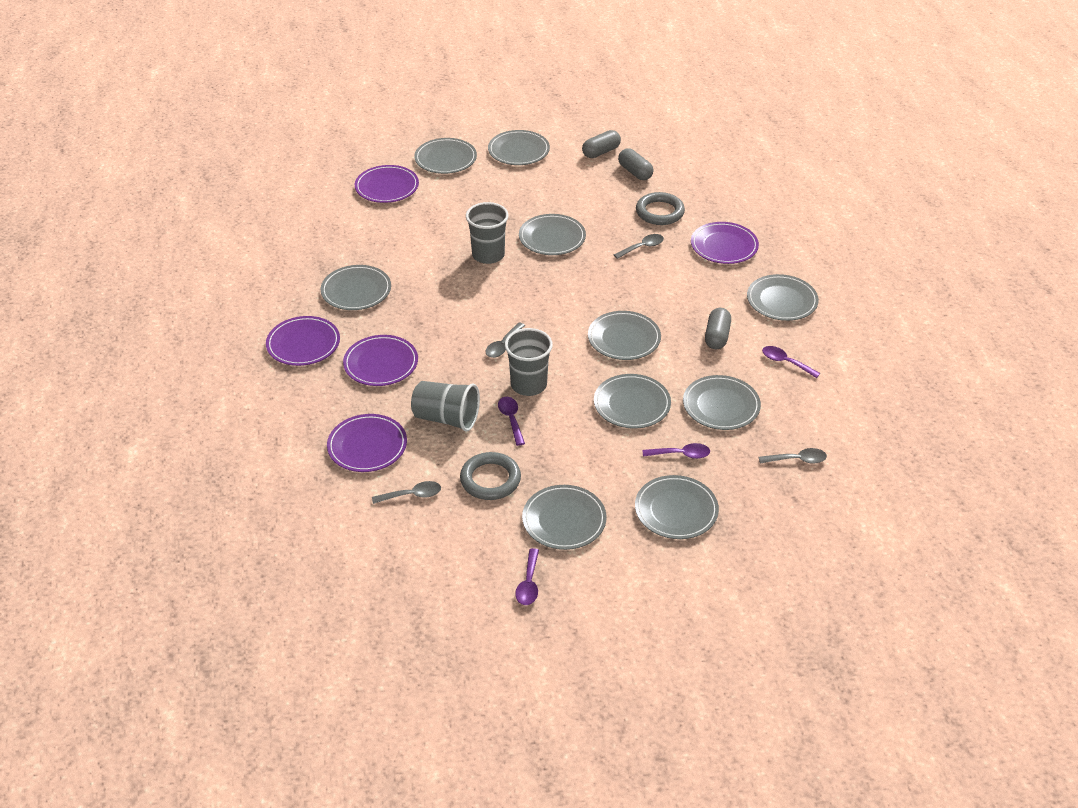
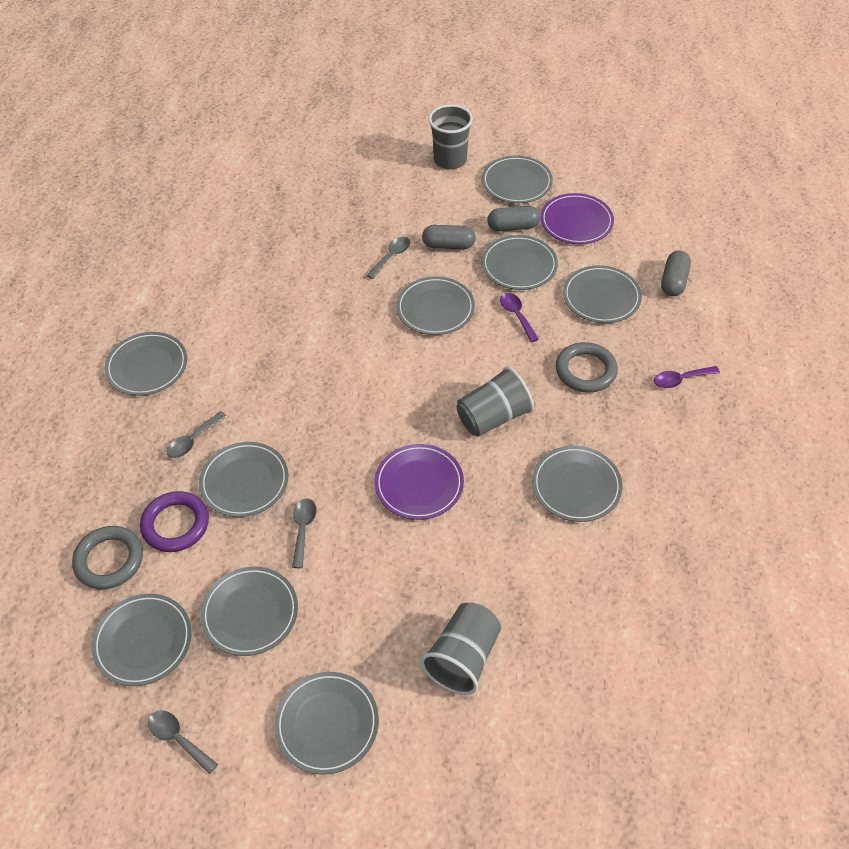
purple plate: [266,316,340,366] [327,414,407,472] [343,335,418,386] [355,165,419,203] [691,222,759,264] = 5 -> [374,444,464,520] [540,193,614,244] = 2
purple ring: none = 0 -> [140,491,209,552] = 1
purple spoon: [498,397,525,446] [515,548,539,605] [643,443,710,459] [762,346,820,378] = 4 -> [500,293,539,342] [654,366,720,388] = 2

